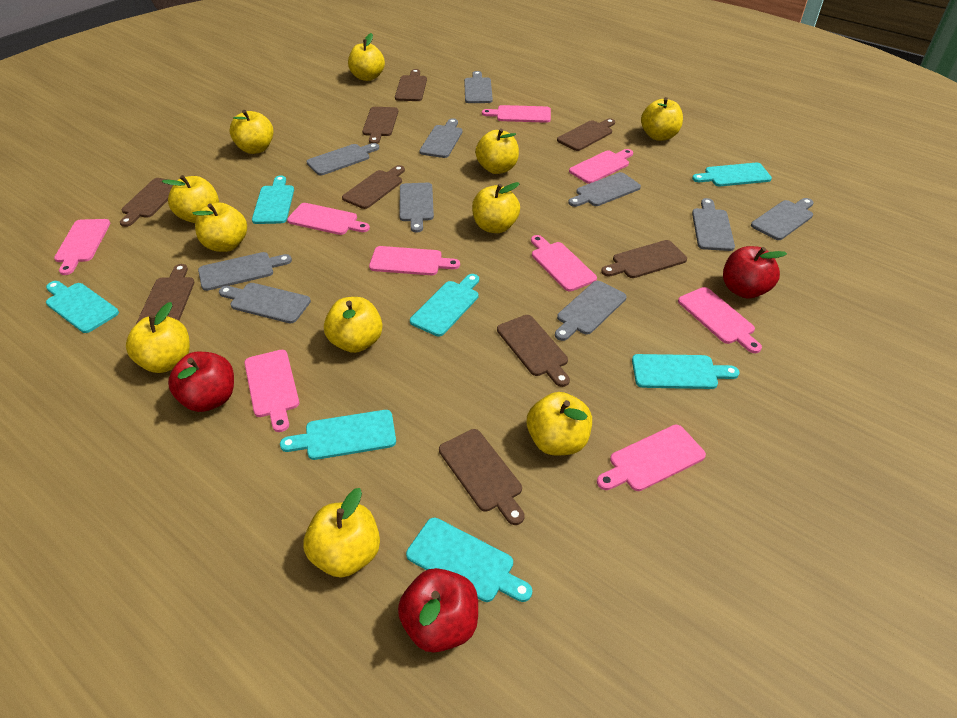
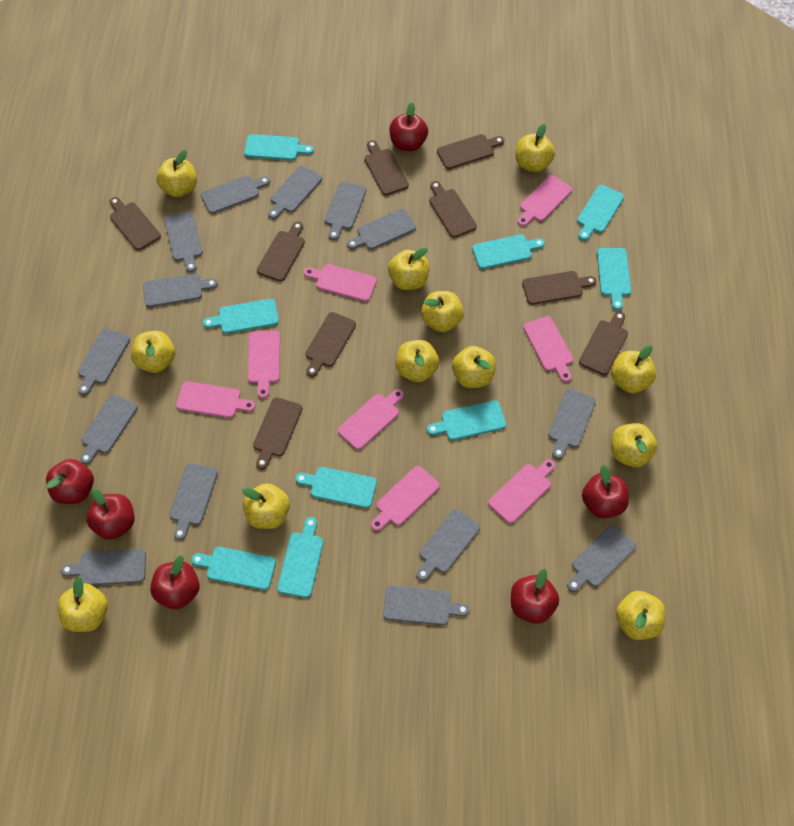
grey cutting board: [198,252,292,291] [219,283,311,323] [306,143,379,175] [399,183,434,232] [419,118,462,158] [464,71,493,103] [555,281,627,341] [568,172,641,207] [692,198,735,251] [751,198,813,240] = 10 -> [61,549,146,585] [78,328,130,395] [80,394,138,464] [143,273,218,307] [164,212,203,272] [169,463,218,540] [201,175,270,214] [268,166,322,219] [325,181,367,240] [347,209,416,250] [383,585,469,625] [417,509,480,581] [548,389,596,459] [567,525,636,592] = 14
pink cutting board: [54,219,110,275] [244,350,299,432] [287,203,370,235] [369,246,460,275] [482,105,551,123] [531,235,597,292] [569,149,633,184] [597,425,706,491] [678,287,762,353] = 9 -> [176,381,255,418] [248,331,280,399] [304,264,377,302] [338,389,404,450] [371,466,440,531] [488,459,555,524] [517,175,572,226] [523,316,573,382] = 8
red apple: [168,352,234,412] [398,568,478,653] [723,246,787,298] = 3 -> [46,459,94,504] [86,488,135,540] [150,555,200,609] [390,102,428,151] [511,569,559,624] [582,465,629,519] = 6
turquoise cutting board: [46,281,119,333] [252,175,294,224] [280,410,396,460] [406,518,532,602] [410,274,479,336] [632,354,739,389] [692,163,772,186] = 7 -> [191,547,276,590] [203,299,279,334] [244,134,314,161] [277,517,323,598] [295,467,377,508] [427,400,506,440] [472,234,545,269] [577,185,624,241] [597,248,631,310] = 9
yellow apple: [126,302,190,373] [162,175,219,223] [193,202,247,252] [229,110,273,154] [303,488,380,578] [324,297,383,353] [348,33,385,81] [472,182,520,233] [475,128,519,174] [527,392,592,455] [641,97,683,141] = 11 -> [58,577,108,632] [131,331,175,373] [156,150,197,197] [242,483,290,529] [388,247,430,290] [396,340,439,382] [421,291,464,332] [452,346,496,388] [516,124,555,172] [611,345,656,393] [611,423,657,467] [616,591,665,640] = 12

